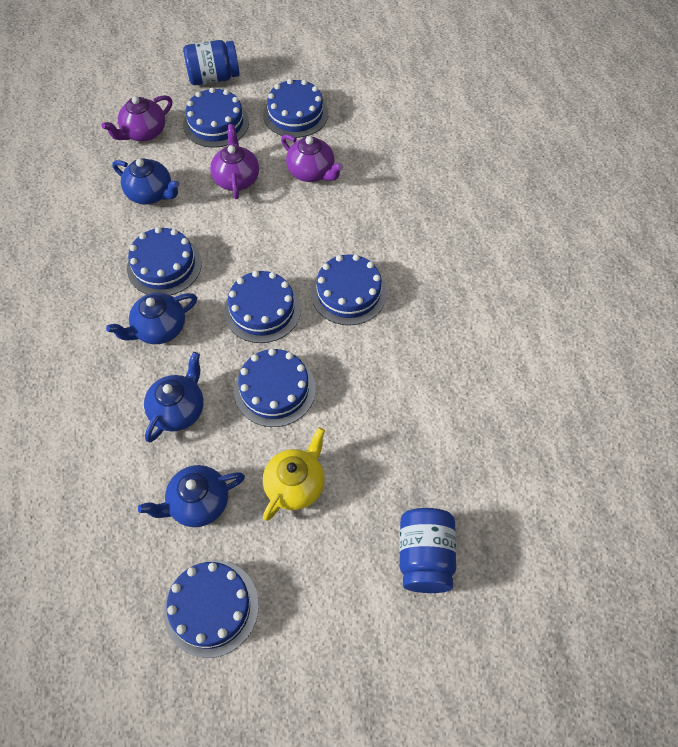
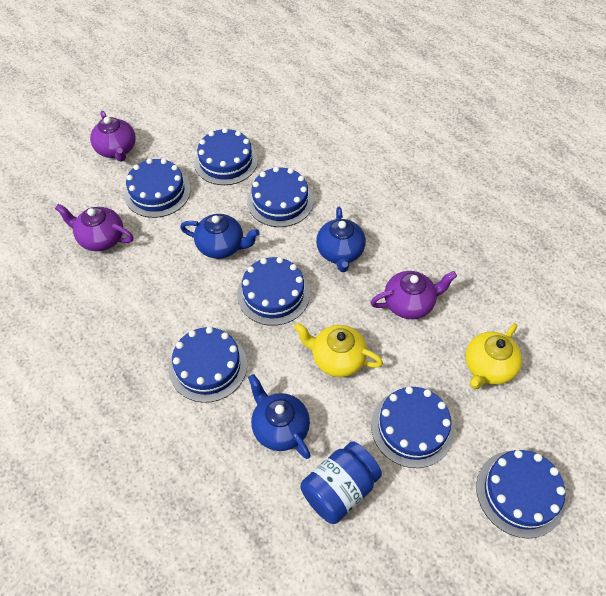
blue jar: [183,40,240,85] [399,508,456,593] = 2 -> [301,441,382,524] = 1
blue teapot: [106,293,197,344] [112,158,180,204] [138,465,245,527] [144,352,204,442] = 4 -> [180,214,260,259] [248,374,311,459] [316,207,366,272] = 3
yellow teapot: [263,427,325,521] = 1 -> [294,323,383,377] [465,323,522,389] = 2

